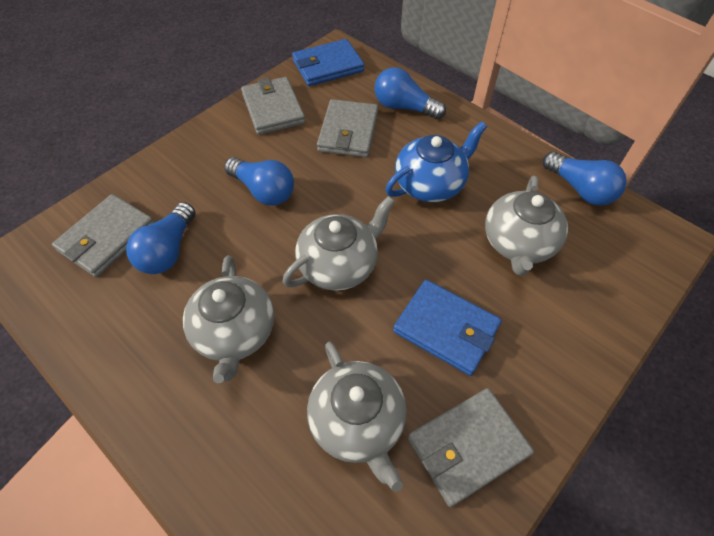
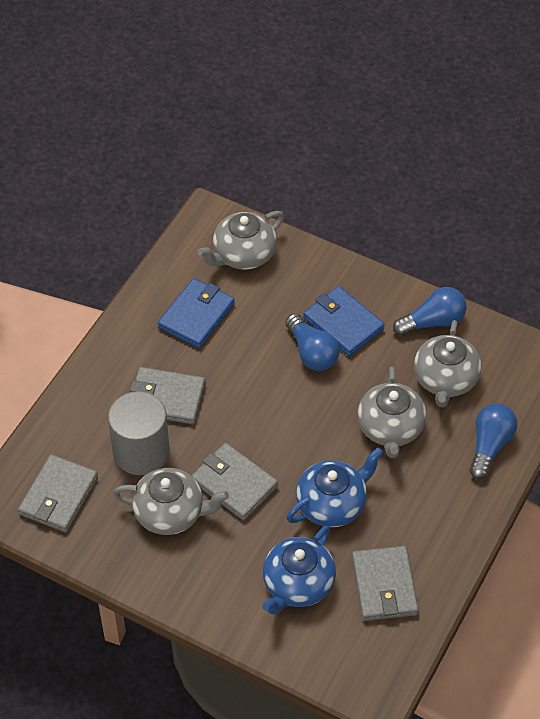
blue light bulb: [126,202,195,274] [224,157,294,205] [374,67,446,120] [543,151,627,206] = 4 -> [285,313,339,371] [393,287,466,336] [470,403,517,479] = 3
blue teapot: [385,121,487,202] = 1 -> [262,526,336,614] [287,447,383,527] = 2
grey cylinder: none = 0 -> [108,391,170,475] = 1

